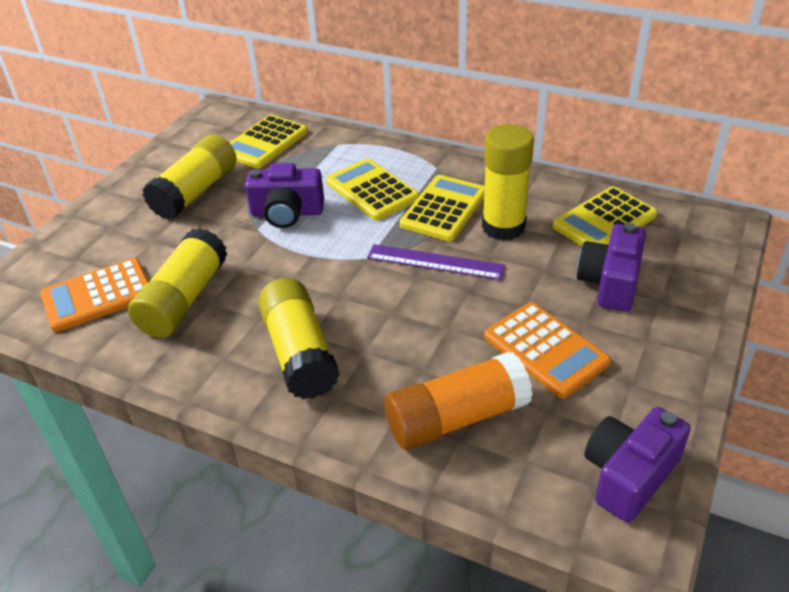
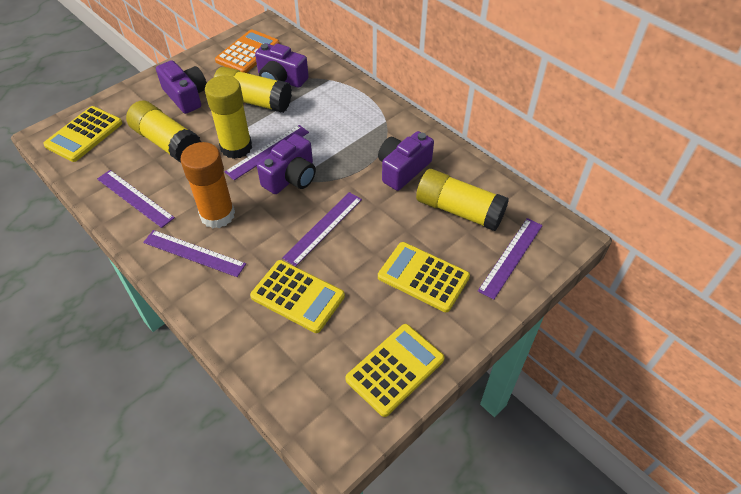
orange calculator: [40,258,149,332] [484,302,611,398] = 2 -> [215,29,280,73] = 1
purple camera: [245,163,324,228] [577,223,646,312] [584,407,691,522] = 3 -> [156,60,207,114] [255,43,309,88] [257,134,316,194] [378,131,434,191] = 4
purple ruler: [367,244,505,280] = 1 -> [97,170,175,228] [143,230,246,277] [225,125,309,180] [282,192,362,267] [478,218,543,300] = 5

